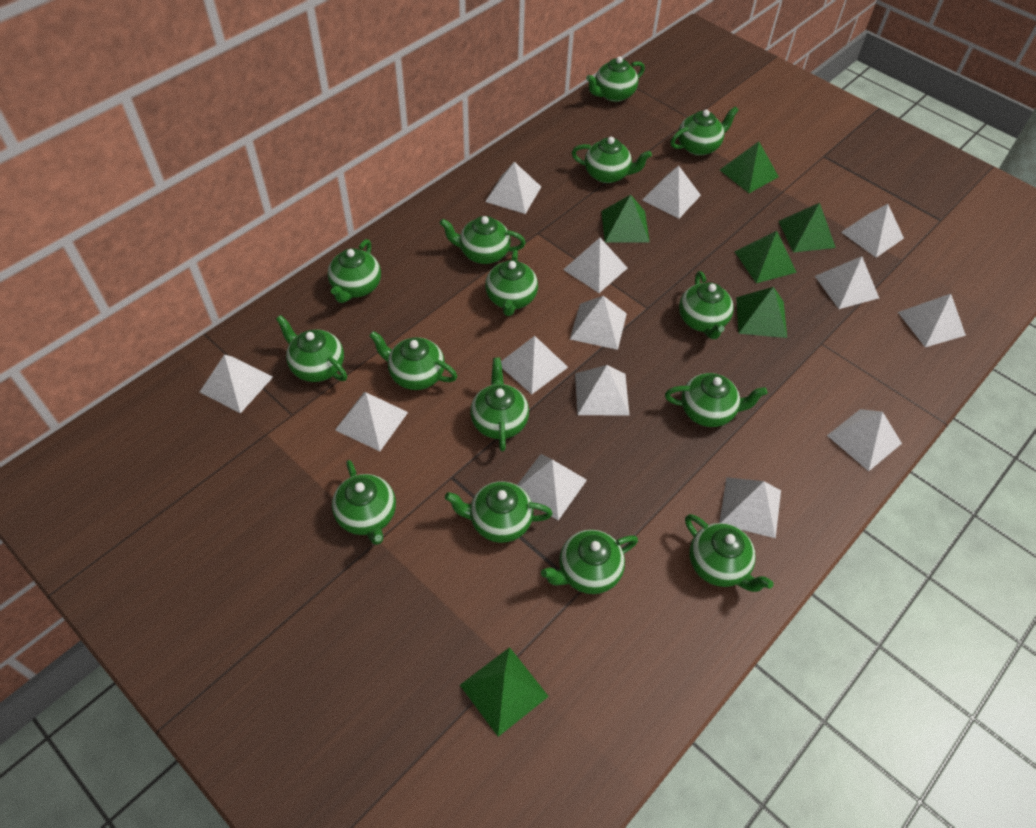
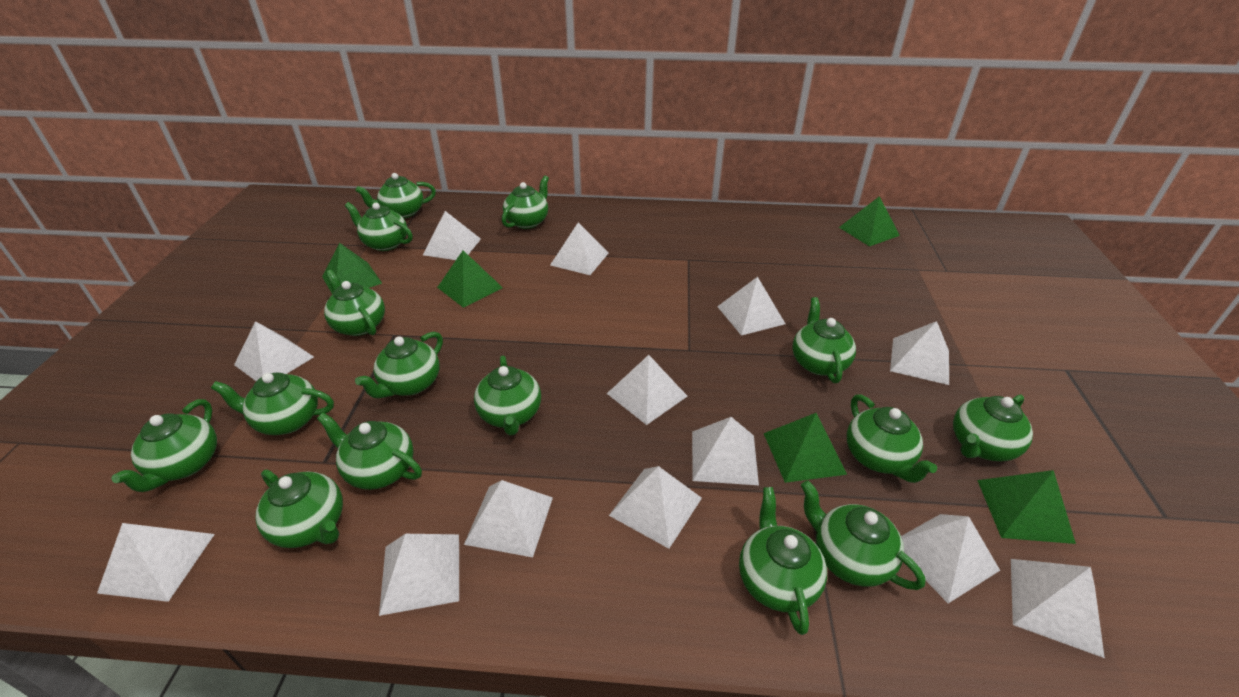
green pyramid: [460,647,549,737] [601,195,650,243] [720,141,779,193] [734,231,797,283] [736,287,787,338] [778,203,836,252] = 6 -> [322,243,382,294] [437,250,503,308] [764,413,847,483] [839,196,900,247] [977,470,1076,544] = 5
white pyramid: [200,355,273,414] [335,392,408,451] [485,162,541,214] [501,336,568,394] [517,454,587,520] [563,238,627,293] [570,296,627,350] [575,365,630,416] [642,166,701,219] [719,477,781,538] [815,256,879,309] [827,409,902,471] [841,204,904,258] [898,294,966,347] = 14 -> [97,523,215,602] [234,321,314,381] [379,534,459,616] [423,211,481,260] [464,480,553,557] [550,223,609,275] [607,355,687,425] [609,466,702,549] [692,417,759,485] [717,277,785,336] [890,321,949,385] [901,514,1000,603] [1011,559,1105,658] = 13

